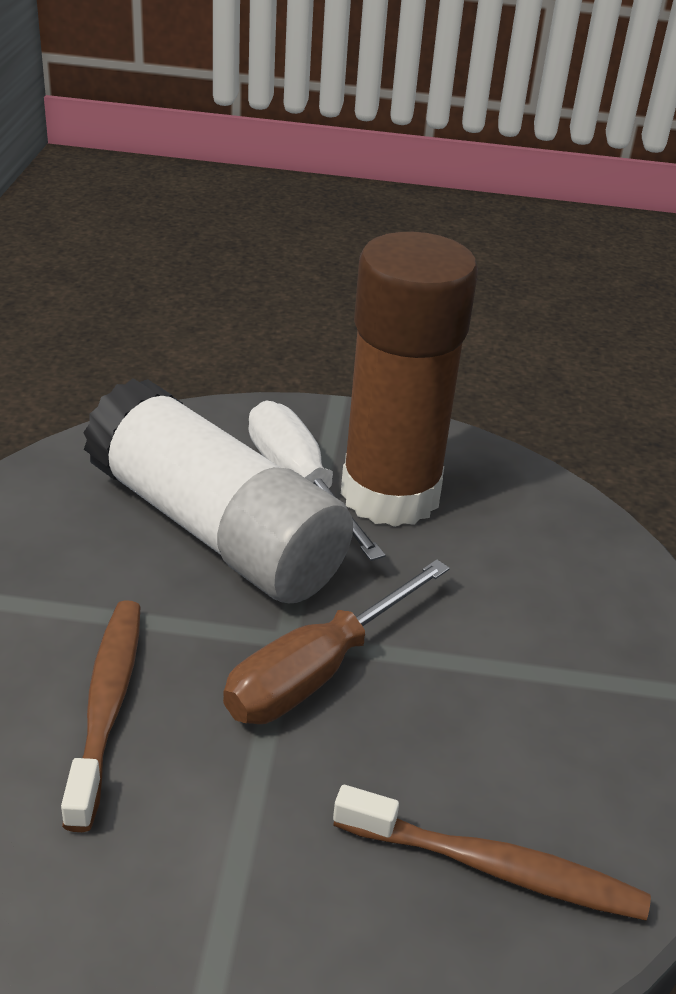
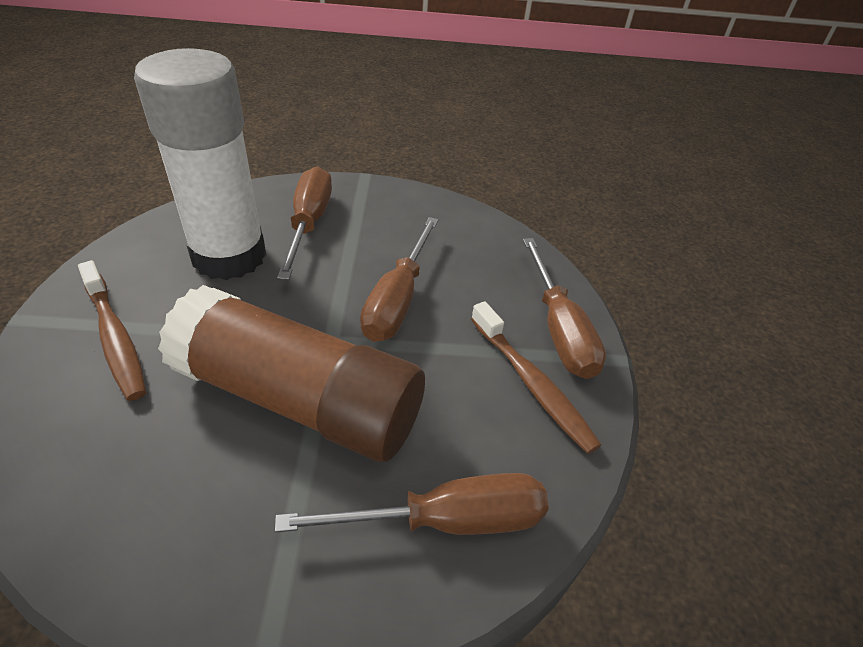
brown screwdriver: [223,559,450,724] = 1 -> [275,473,549,535] [277,167,332,280] [360,217,439,342] [523,238,606,379] = 4
white screwdriver: [249,400,385,561] = 1 -> none = 0

